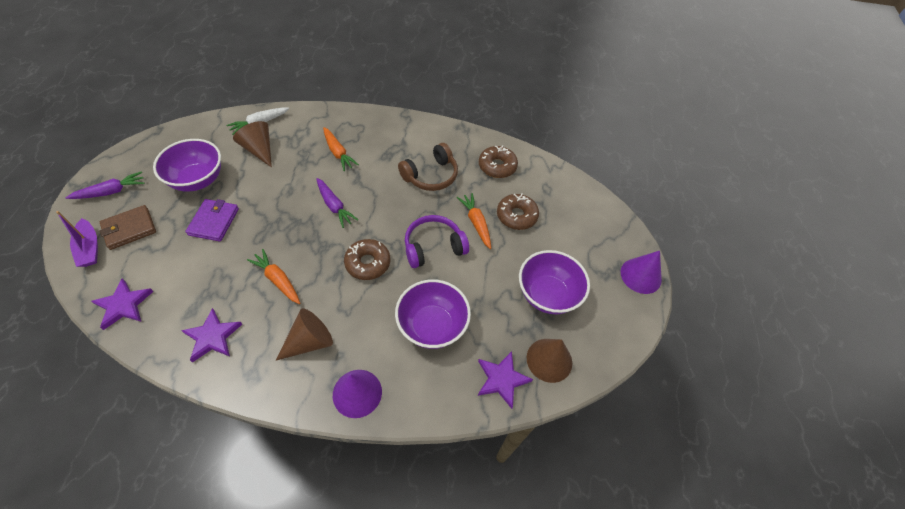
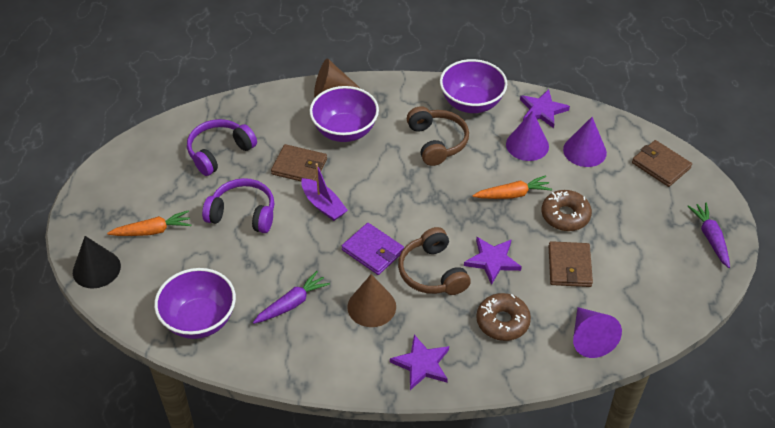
black cone: none = 0 -> [73,236,121,289] = 1
brown cone: [233,121,272,168] [276,308,333,361] [527,339,572,383] = 3 -> [314,58,361,97] [347,274,396,327] = 2
brown donut: [344,239,390,280] [479,145,518,178] [497,193,539,230] = 3 -> [476,293,531,341] [542,190,592,231] = 2
brown headphones: [398,143,458,191] = 1 -> [398,227,471,295] [407,106,469,166] = 2
brown wallet: [100,205,156,250] = 1 -> [271,144,327,181] [549,241,593,287] [632,140,692,187] = 3
orange carrot: [247,249,300,304] [323,127,359,171] [457,193,491,249] = 3 -> [107,211,191,236] [472,175,552,199] = 2
purple cone: [333,370,382,418] [621,251,662,294] = 2 -> [506,111,549,161] [563,117,607,167] [573,307,622,358] = 3
purple headphones: [405,215,469,268] = 1 -> [187,119,257,176] [202,178,274,233] = 2
white carrot: [226,107,289,135] = 1 -> none = 0

